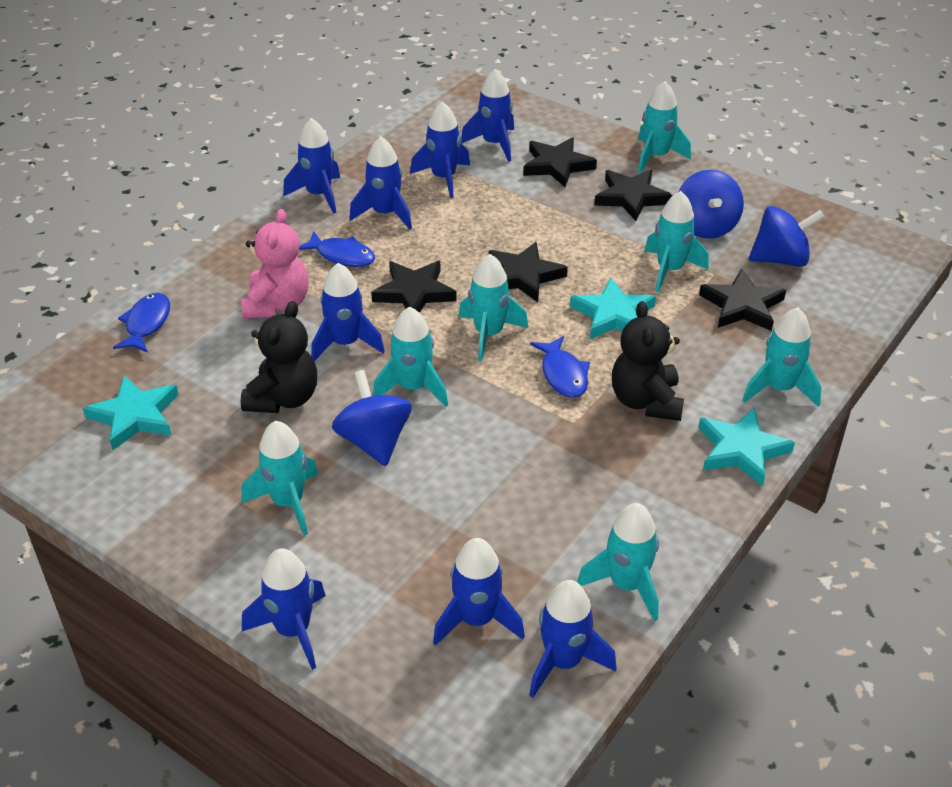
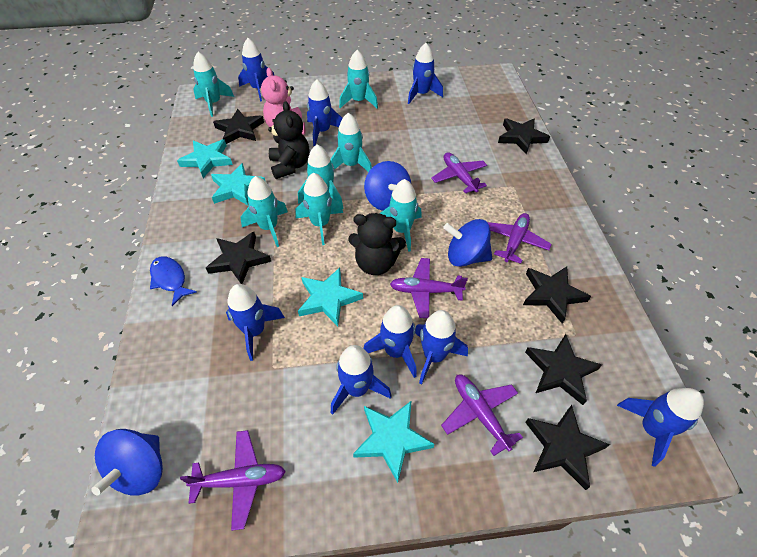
black star: [371,261,457,313] [489,242,568,302] [523,137,597,187] [594,170,673,221] [699,269,786,331] = 5 -> [206,232,271,284] [213,109,264,144] [498,118,550,154] [523,266,591,324] [525,334,602,405] [525,405,610,490] = 6
blue fish: [113,293,170,353] [299,231,375,267] [530,336,590,398] = 3 -> [150,256,197,306] = 1
purple plane: none = 0 -> [180,430,286,531] [390,258,468,318] [431,152,487,193] [441,375,523,456] [487,213,552,264] = 5
turquoise star: [83,375,178,450] [570,278,656,339] [698,408,795,486] = 3 -> [177,139,233,178] [211,163,266,205] [298,268,363,327] [353,400,434,483] = 4

